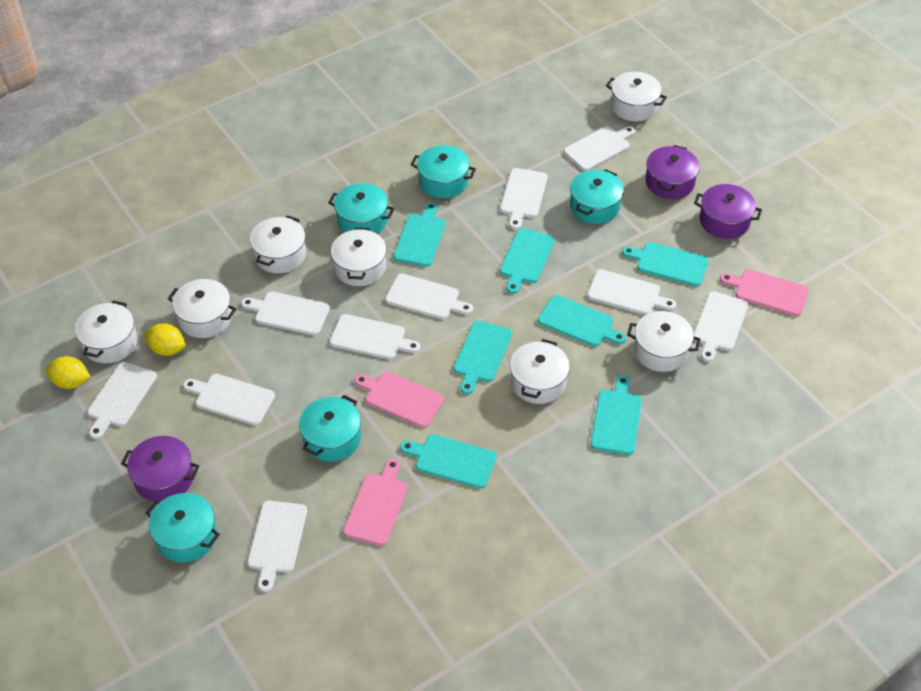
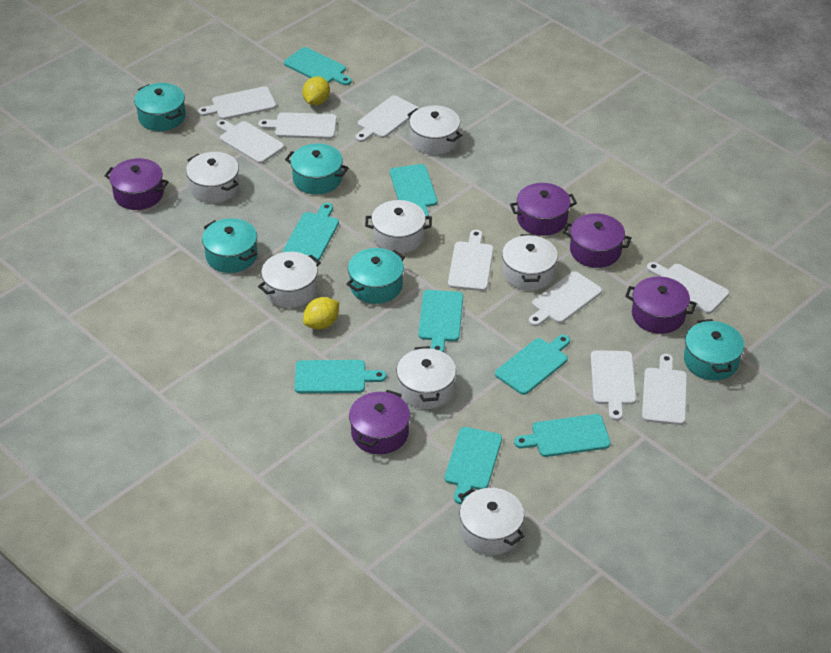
pink cutting board: [343,459,408,546] [354,372,444,428] [720,269,809,316] = 3 -> none = 0
purple pot: [121,436,199,502] [645,145,700,199] [694,184,762,239] = 3 -> [105,158,169,210] [349,390,410,455] [510,183,577,236] [563,213,631,268] [625,276,697,334] = 5
turquoise cutting board: [394,202,445,267] [400,434,497,488] [454,321,512,395] [500,228,555,294] [538,295,626,347] [591,375,642,455] [622,242,709,286] = 7 -> [283,203,339,262] [284,47,352,85] [295,360,386,393] [390,164,437,220] [418,290,463,352] [444,427,502,504] [495,335,570,395] [514,414,611,457] = 8
white cutting board: [87,362,157,439] [183,374,275,425] [241,291,330,335] [247,500,307,592] [330,314,420,360] [385,273,473,320] [500,168,548,230] [564,126,635,171] [587,269,676,315] [694,291,748,362] = 10 -> [198,86,276,120] [216,120,284,164] [258,112,337,139] [355,96,419,142] [448,230,494,291] [528,271,602,326] [591,350,636,421] [642,354,687,425] [647,262,729,314] = 9

